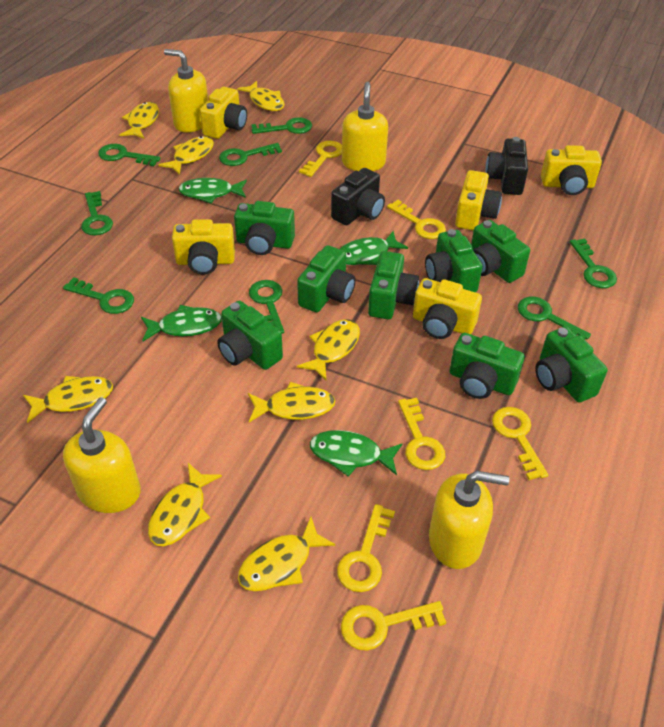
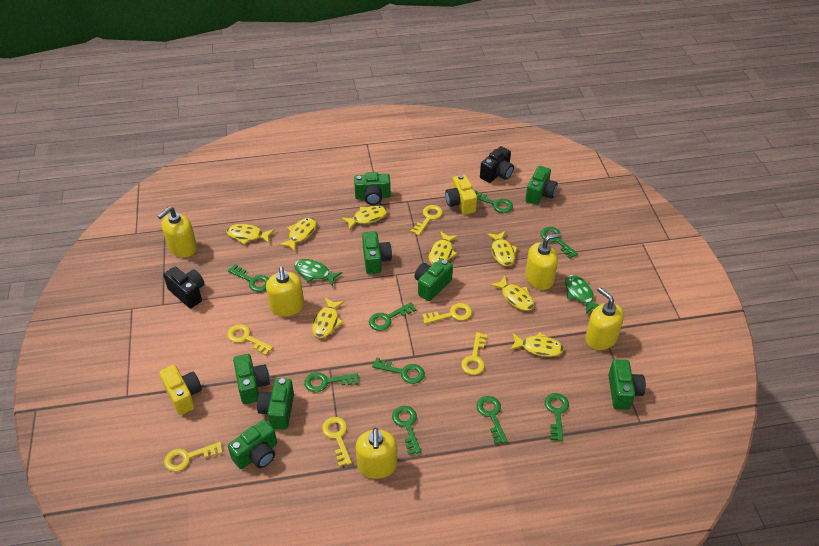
green fish: [141,305,222,341] [178,178,247,203] [310,430,402,477] [340,231,408,265] = 4 -> [294,259,342,286] [565,275,599,314] = 2
green key: [63,277,134,314] [81,191,113,235] [98,144,160,166] [219,143,282,166] [249,280,284,333] [251,117,312,134] [518,297,591,339] [570,239,617,288] = 8 -> [228,264,269,292] [304,372,358,392] [369,302,416,331] [372,357,425,384] [392,406,421,455] [475,190,513,213] [477,396,508,444] [541,227,578,259] [545,393,569,441] = 9
yellow camera: [172,219,235,275] [200,87,247,139] [413,278,482,339] [455,170,502,230] [541,145,602,195] = 5 -> [159,365,202,415] [445,175,477,215] = 2
yellow soap dispenser: [63,397,141,513] [164,49,208,132] [342,82,388,171] [429,471,509,569] = 4 -> [157,207,197,257] [266,266,304,316] [356,428,397,479] [525,233,562,290] [585,287,624,350] = 5

